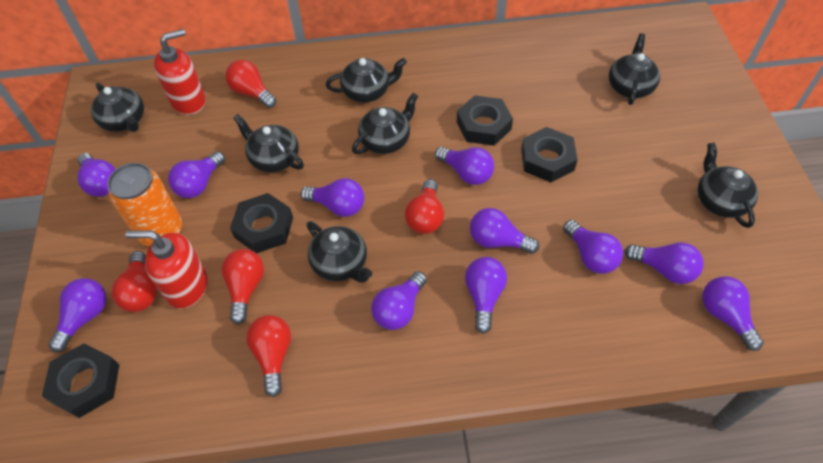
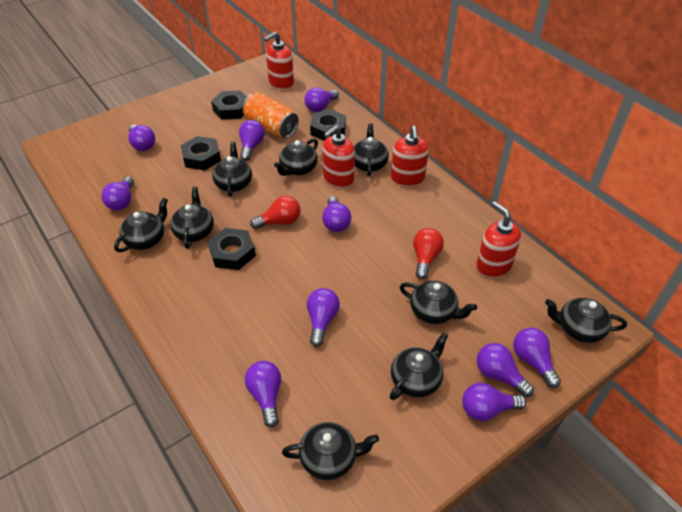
black teapot: [91,82,144,132] [233,114,304,172] [306,221,372,283] [326,58,407,103] [352,93,418,154] [609,33,660,105] [697,142,758,228] = 7 -> [114,198,168,252] [170,187,214,249] [212,142,252,197] [274,139,318,176] [282,422,379,480] [354,124,389,176] [390,332,448,400] [400,280,477,324] [545,298,627,343] = 9
purple light bulb: [48,278,107,352] [77,153,116,197] [168,151,225,198] [300,178,364,217] [371,271,427,330] [435,147,494,185] [465,257,507,334] [470,208,539,254] [563,220,623,274] [625,243,704,284] [702,276,764,351] = 11 -> [101,176,134,211] [128,125,155,151] [239,120,265,161] [245,361,281,428] [304,88,339,112] [307,288,340,347] [322,196,351,232] [462,383,526,421] [477,343,534,397] [513,328,561,388] = 10
red light bulb: [112,251,157,312] [222,249,264,325] [225,60,276,108] [246,315,291,397] [405,179,444,234] = 5 -> [250,196,300,229] [413,228,444,279] = 2
red soap dispenser: [125,230,208,309] [154,29,206,115] = 2 -> [264,32,294,90] [322,125,355,188] [391,126,429,187] [476,202,521,278] = 4

